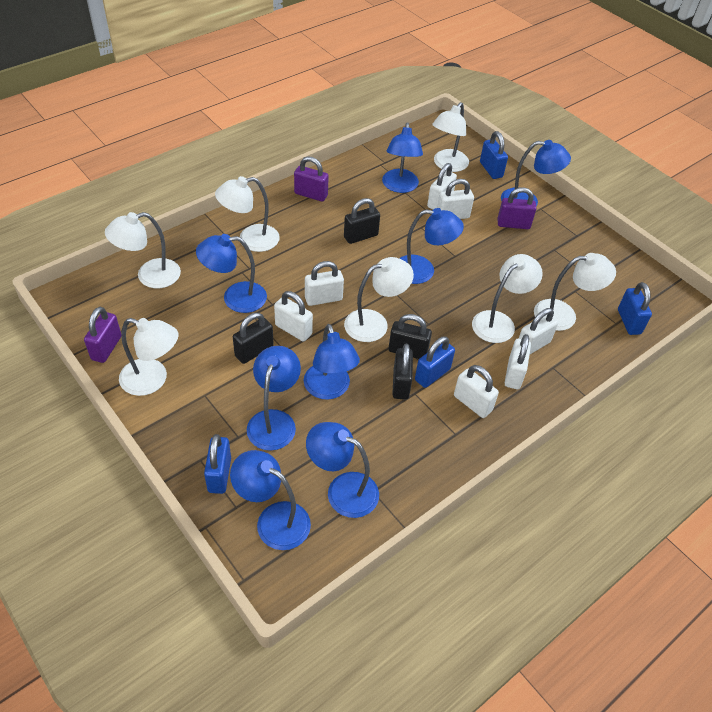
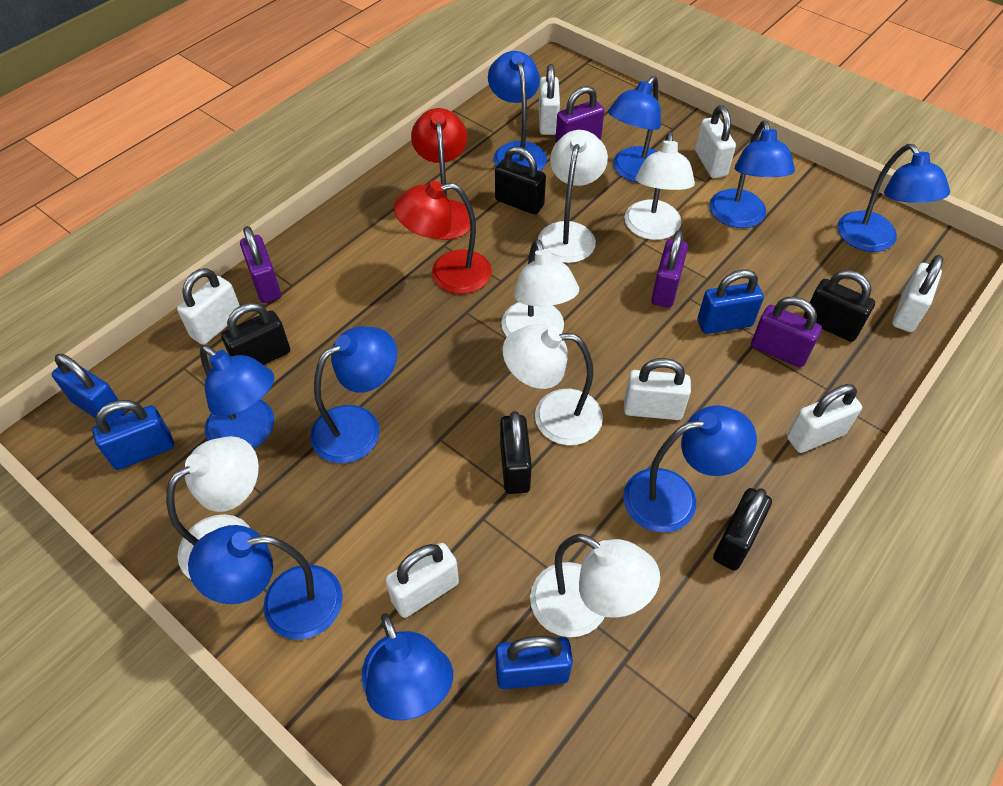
black padlock: [233,313,274,364] [344,198,380,244] [389,314,432,359] [392,344,413,400] = 4 -> [221,303,290,365] [495,146,546,214] [500,411,532,494] [713,488,772,571] [804,270,875,342] = 5
blue lamp: [196,234,267,313] [230,450,311,550] [247,346,301,451] [303,324,360,400] [306,422,379,518] [382,122,423,193] [399,208,464,284] [501,140,571,206] = 8 -> [188,525,343,640] [200,345,274,449] [310,326,397,463] [362,613,453,720] [488,51,547,171] [608,76,661,182] [623,405,757,533] [709,120,795,228] [838,144,950,252] = 9
purple padlock: [84,307,121,363] [294,156,329,202] [497,187,536,229] = 3 -> [240,226,281,303] [555,86,604,143] [651,230,688,308] [751,296,822,367] = 4
red lamp: none = 0 -> [394,181,492,294] [411,108,470,240] = 2
white lamp: [105,212,181,288] [119,318,179,396] [215,176,280,252] [344,257,414,342] [432,102,469,172] [472,254,543,343] [534,253,616,331] = 7 -> [166,436,259,579] [501,239,579,337] [503,324,603,445] [530,534,660,637] [538,130,608,263] [624,132,695,240] = 6

